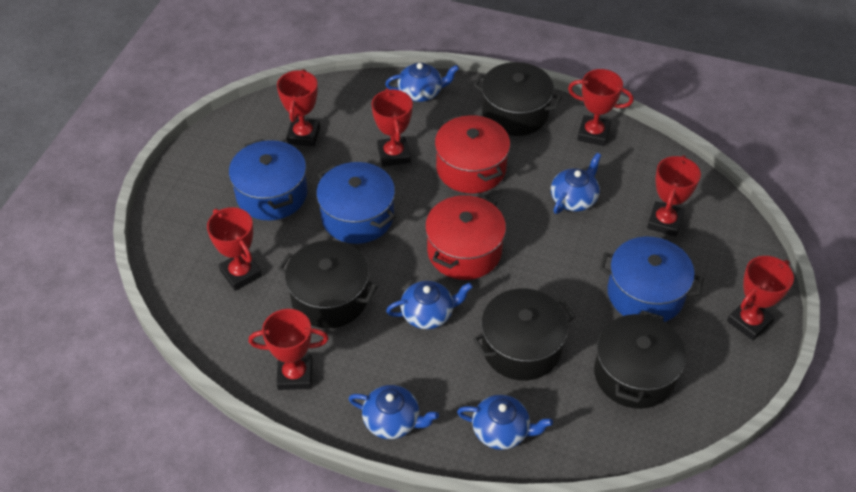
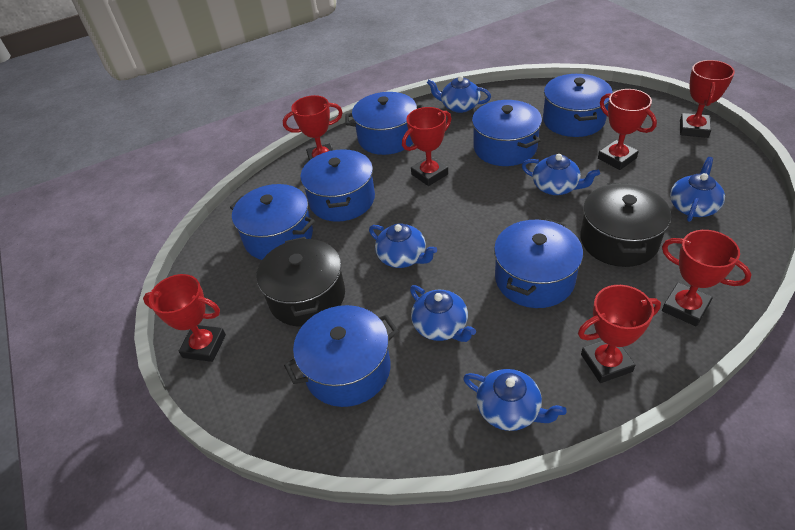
black pot: [278,240,378,328] [473,62,562,136] [473,288,575,381] [594,310,686,409] = 4 -> [257,237,345,327] [580,183,671,267] = 2
blue pot: [229,139,308,221] [316,162,395,244] [599,237,704,322] = 3 -> [230,184,315,260] [284,305,398,407] [300,149,375,222] [345,92,424,155] [472,100,542,166] [494,219,583,308] [543,74,613,137] = 7
blue teapot: [349,385,439,439] [385,63,459,102] [386,281,473,329] [457,395,553,450] [551,153,601,214] = 5 -> [369,223,437,268] [410,285,476,342] [427,76,491,113] [463,369,567,431] [522,154,600,195] [670,157,725,222] = 6
red pot: [425,194,506,280] [435,115,510,193] = 2 -> none = 0

